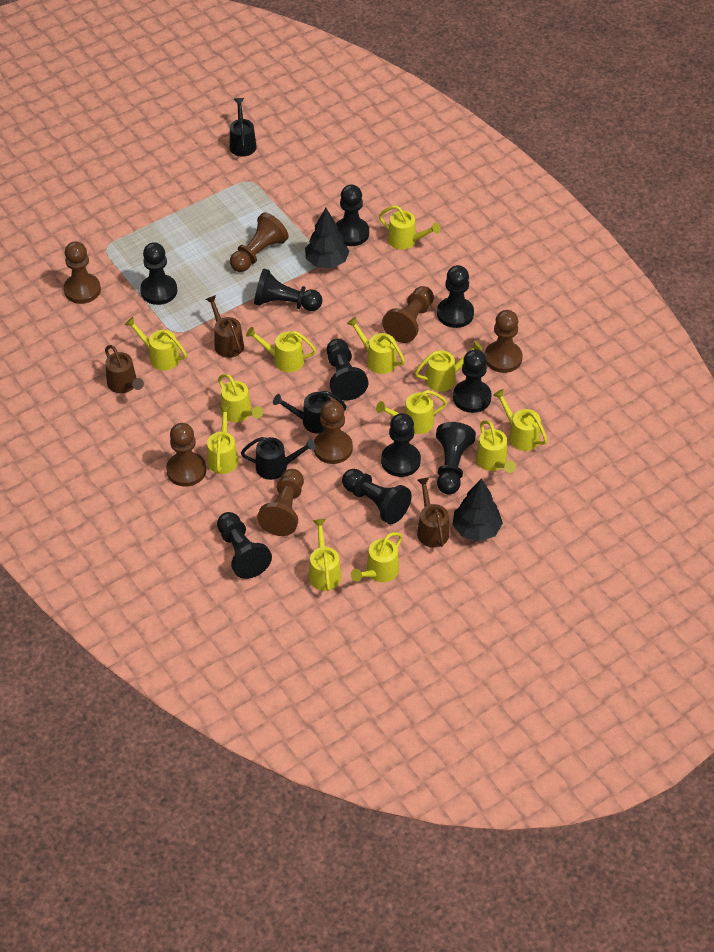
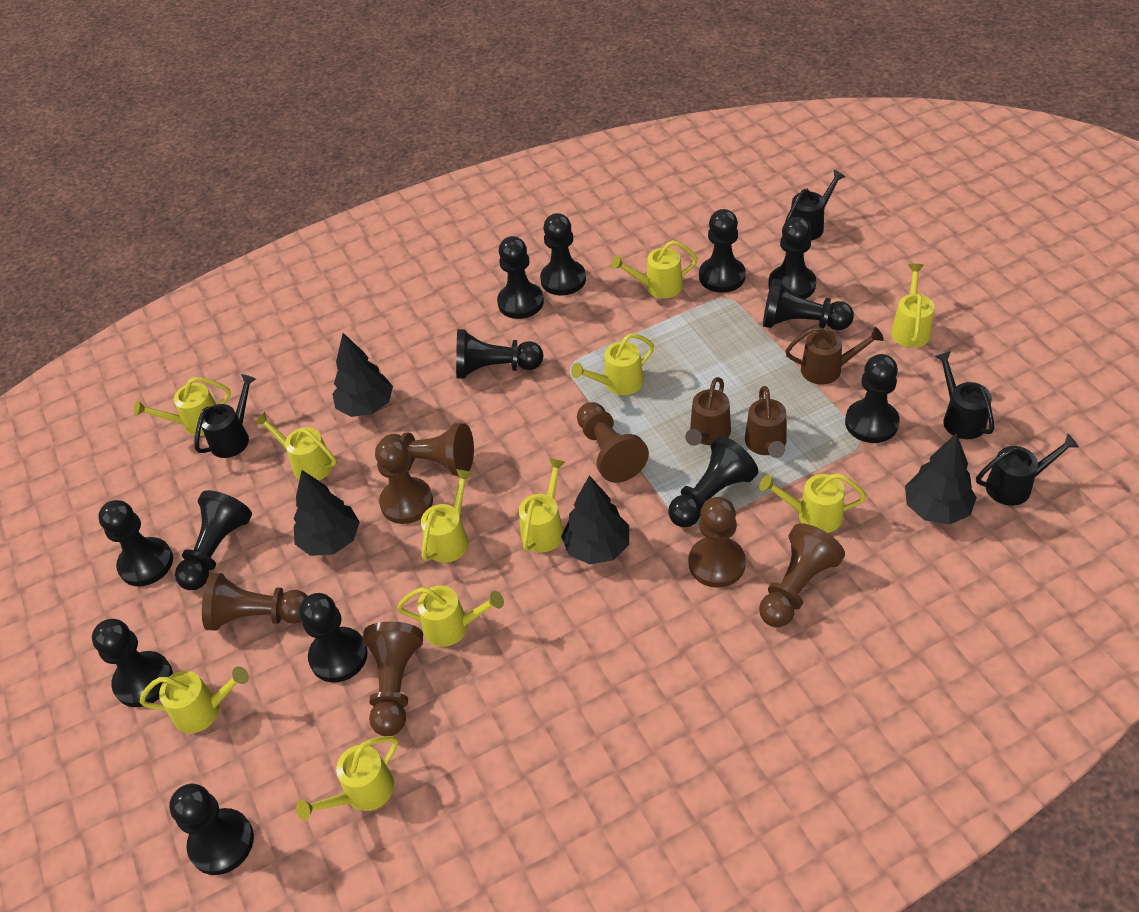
black pawn: [140,242,177,305] [217,512,272,579] [254,268,322,311] [326,339,368,400] [336,185,369,246] [342,469,412,524] [381,413,421,477] [436,422,476,495] [437,265,474,328] [453,349,492,413] = 10 -> [92,619,173,707] [98,500,173,586] [169,784,254,875] [175,490,252,590] [299,593,368,682] [456,329,543,379] [497,236,544,319] [540,213,586,296] [668,436,758,528] [699,209,746,293] [763,278,854,330] [768,217,816,299] [845,354,900,443] = 13
black tree: [305,208,349,268] [453,479,503,542] = 2 -> [294,470,360,556] [332,333,393,417] [561,475,629,564] [905,433,977,525] = 4
black watering can: [230,98,257,157] [241,437,316,480] [273,391,347,434] = 3 -> [195,374,256,458] [785,170,846,240] [935,351,994,439] [976,434,1079,506] = 4
yellow watering can: [125,317,187,370] [207,406,238,474] [218,374,263,422] [246,327,316,372] [309,519,341,591] [347,317,405,374] [351,532,403,582] [376,390,447,434] [379,205,440,250] [415,341,482,392] [476,420,516,473] [493,389,548,451] = 12 -> [134,377,231,436] [140,666,249,733] [255,412,337,481] [296,736,398,821] [397,585,504,647] [421,469,472,563] [519,458,565,553] [571,334,654,395] [611,240,698,298] [759,473,866,533] [891,264,935,348] = 11

